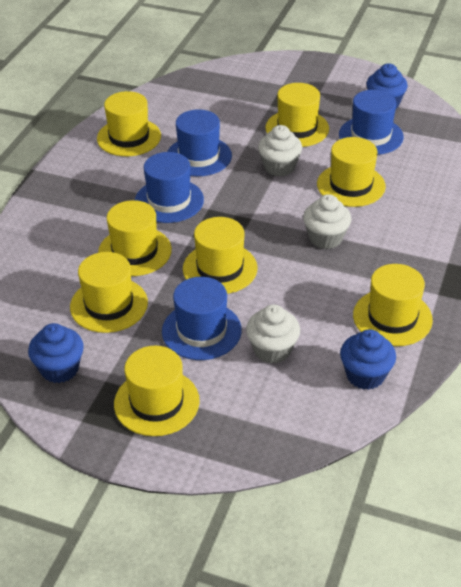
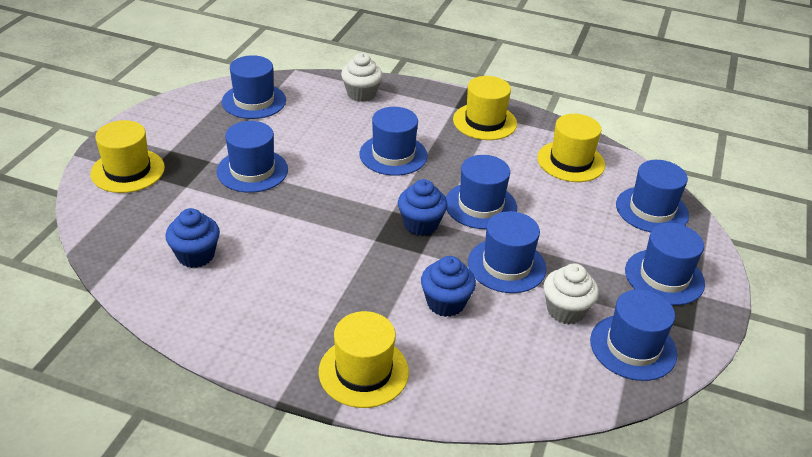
blue hat: [135,152,204,223] [162,277,242,360] [167,109,232,176] [339,90,404,155] = 4 -> [216,121,288,193] [222,55,286,119] [360,107,428,176] [446,155,517,229] [468,211,546,293] [590,289,677,381] [616,160,689,232] [625,223,705,305] = 8
white cupcake: [246,304,300,364] [258,125,302,176] [303,194,351,249] = 3 -> [341,53,383,102] [544,263,599,324] = 2
yellow hat: [70,252,148,333] [97,91,161,156] [98,200,172,276] [114,346,200,436] [183,217,258,294] [266,83,329,147] [317,137,386,207] [353,264,433,346] = 8 -> [90,120,165,193] [319,311,409,408] [453,76,517,140] [537,114,605,182] = 4

